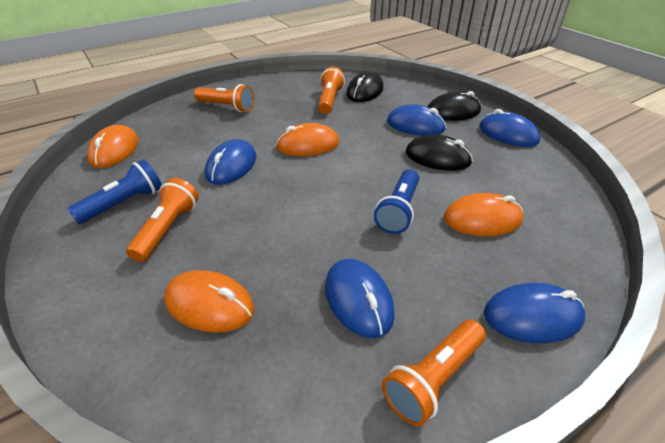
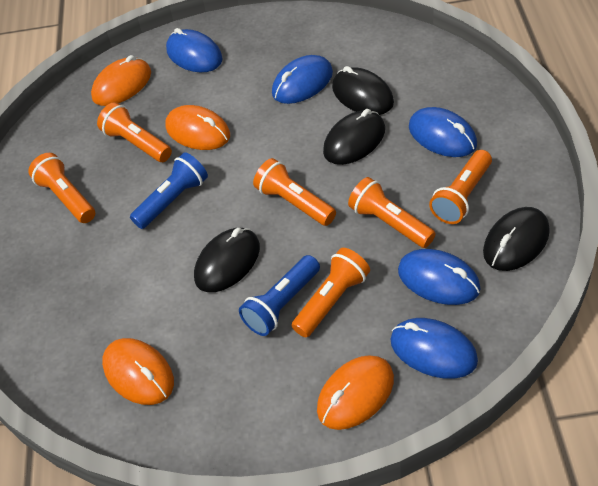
black mouse: [346,71,384,102] [406,134,473,171] [428,91,481,121] = 3 -> [194,228,260,292] [323,109,385,165] [332,66,394,115] [483,207,550,271] = 4
orange flashlight: [126,178,199,262] [194,84,254,112] [318,67,345,114] [382,320,486,426] = 4 -> [28,153,95,223] [97,102,172,162] [253,158,336,226] [292,248,370,337] [348,177,436,248] [429,150,492,224] = 6

